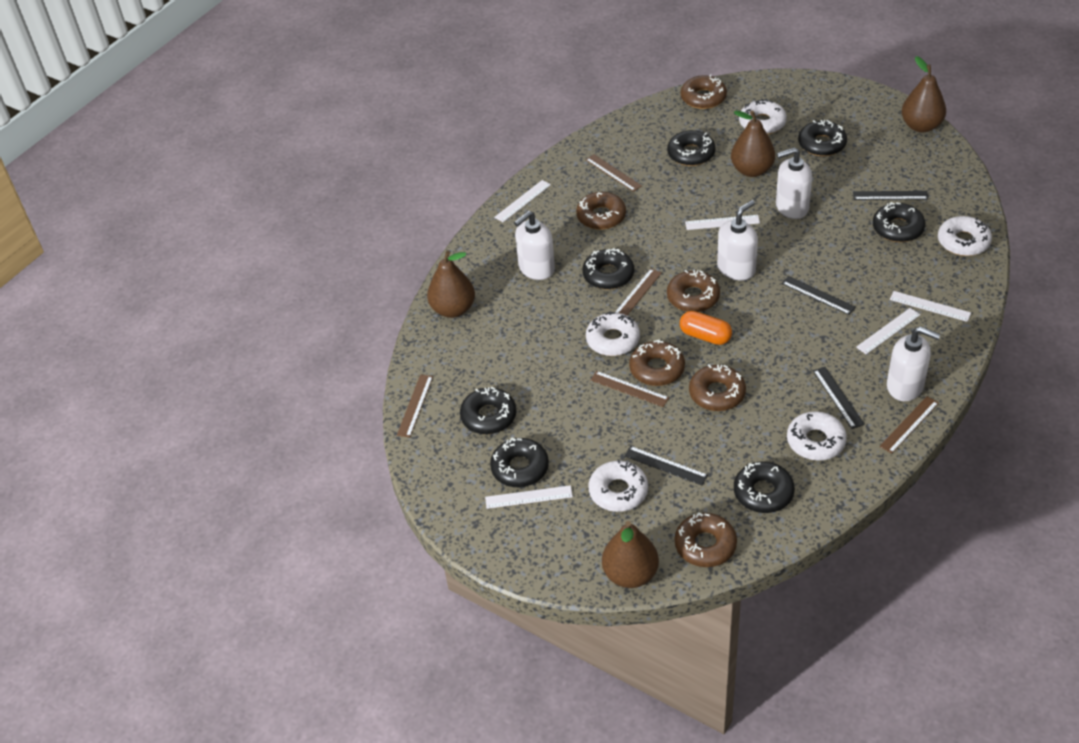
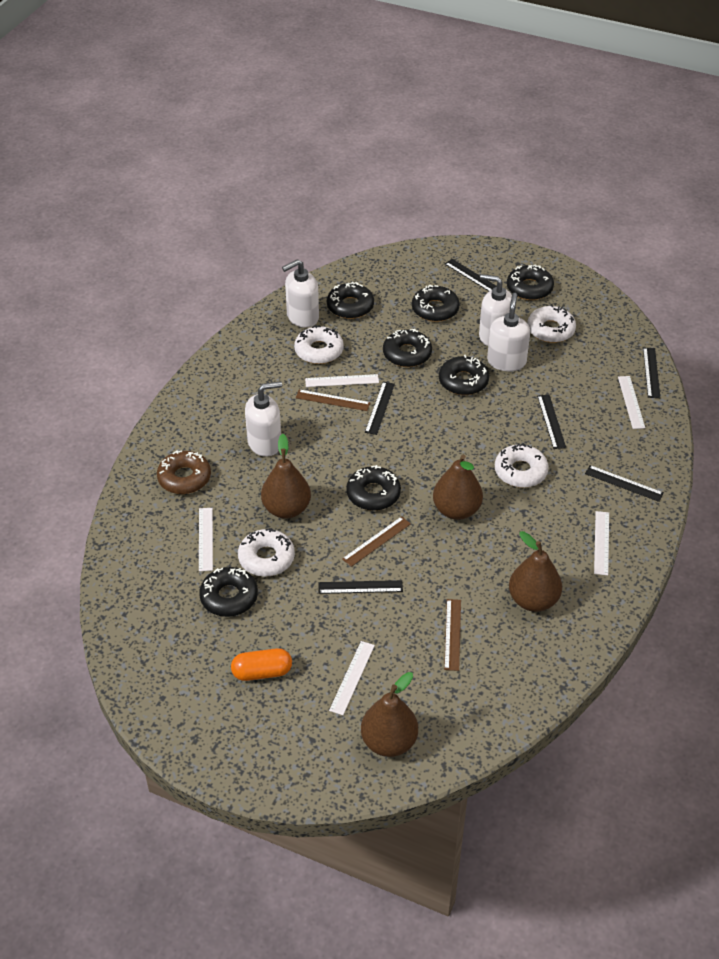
black ruler: [624,446,708,485] [782,276,856,315] [813,367,865,429] [853,191,928,200] = 4 -> [318,580,403,594] [365,382,395,435] [445,259,497,291] [537,395,566,449] [585,465,663,502] [643,348,660,398] = 6
brown donut: [576,192,626,230] [629,339,685,386] [667,270,720,312] [675,512,737,567] [681,75,727,109] [689,364,746,411] = 6 -> [157,450,211,494] = 1
brown ruler: [397,374,433,438] [585,154,642,192] [591,371,669,407] [615,269,662,315] [880,396,939,454] = 5 -> [296,389,370,411] [342,516,411,567] [444,599,461,671] = 3
white donut: [586,311,640,356] [589,459,648,512] [739,99,787,134] [787,411,847,461] [938,216,992,256] = 5 -> [238,528,295,577] [294,325,344,364] [495,443,549,488] [527,304,576,343] = 4

